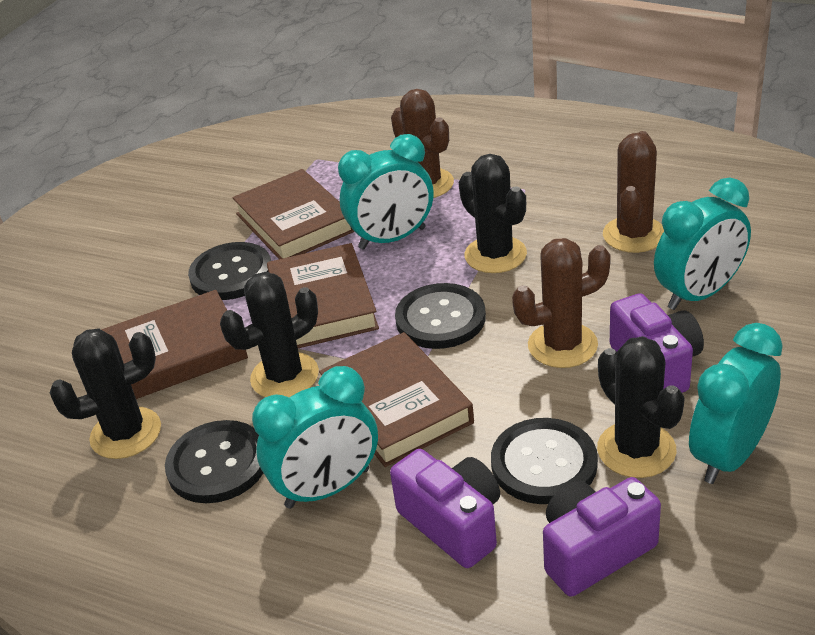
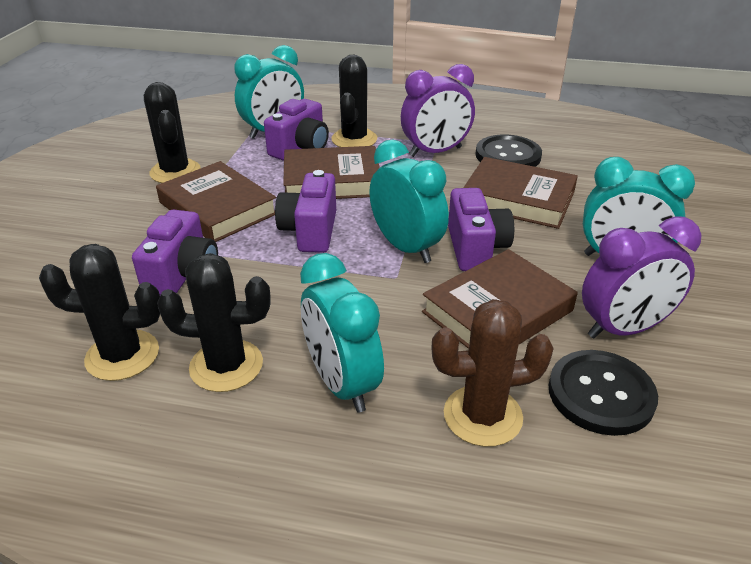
black button: [165,420,263,503] [188,242,271,300] [395,283,486,349] [491,418,598,504] = 4 -> [475,135,542,167] [549,350,658,436] = 2
brown cactus: [391,89,454,198] [512,238,611,368] [603,131,664,253] = 3 -> [431,299,554,447] = 1
purple camera: [390,449,500,568] [543,477,661,597] [610,293,704,393] = 3 -> [132,209,218,295] [264,99,329,161] [275,170,336,253] [448,188,514,271] = 4
purple clock: none = 0 -> [401,64,475,157] [582,216,702,338] = 2

